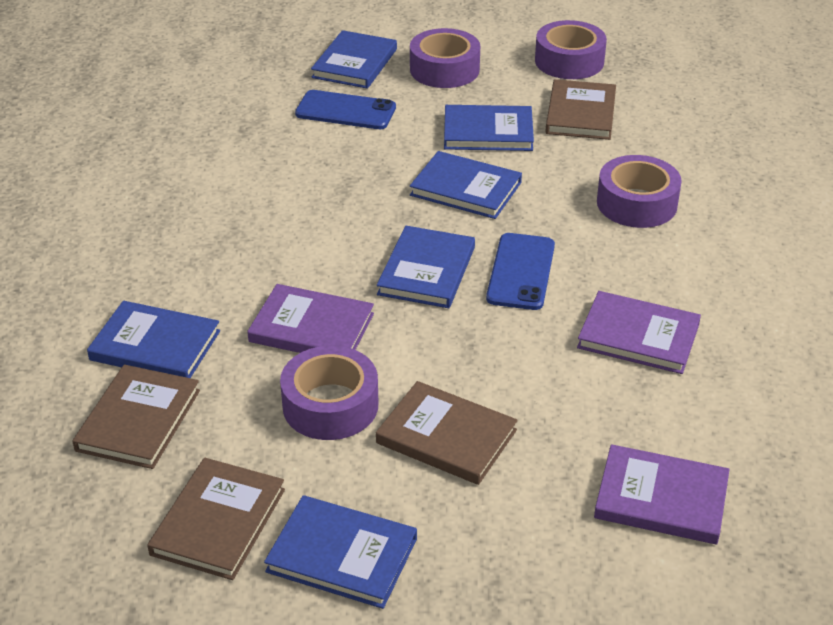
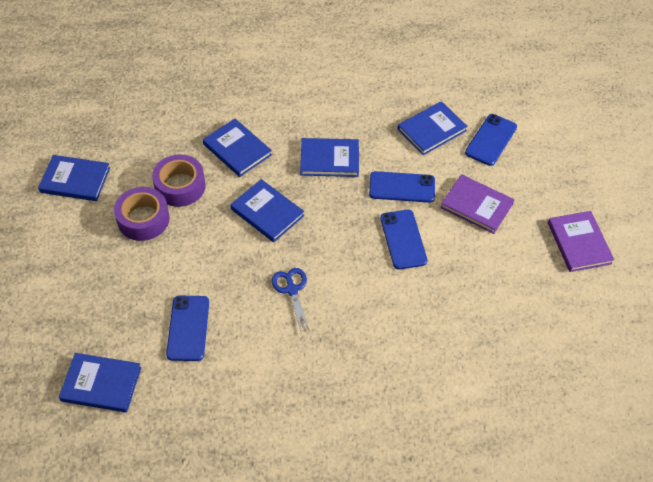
blue phone: [295,90,396,129] [486,233,555,310] = 2 -> [166,296,209,361] [369,171,435,203] [380,210,428,270] [465,114,517,166] = 4
blue scissors: none = 0 -> [272,268,310,334] = 1
brown book: [72,365,200,469] [147,458,285,580] [376,381,518,485] [545,79,616,140] = 4 -> none = 0
purple book: [247,284,374,353] [577,291,701,374] [594,444,730,544] = 3 -> [440,174,514,234] [548,211,614,272] = 2
purple tape: [280,346,378,440] [410,28,480,88] [535,20,607,79] [597,155,682,228] = 4 -> [114,187,170,241] [152,155,206,207] = 2

